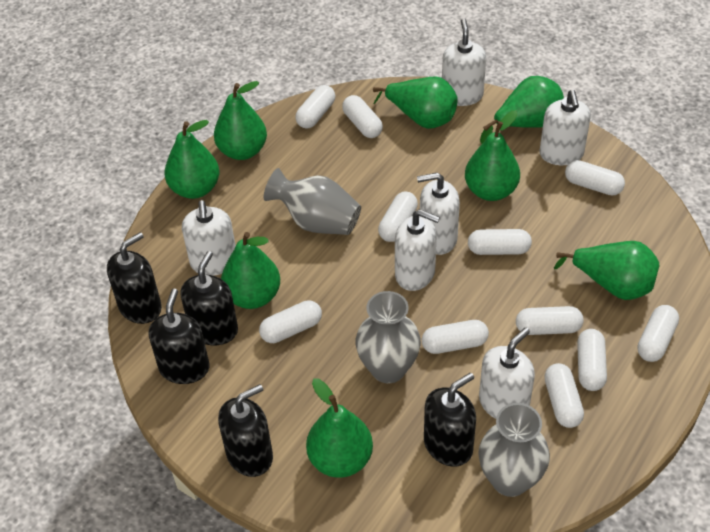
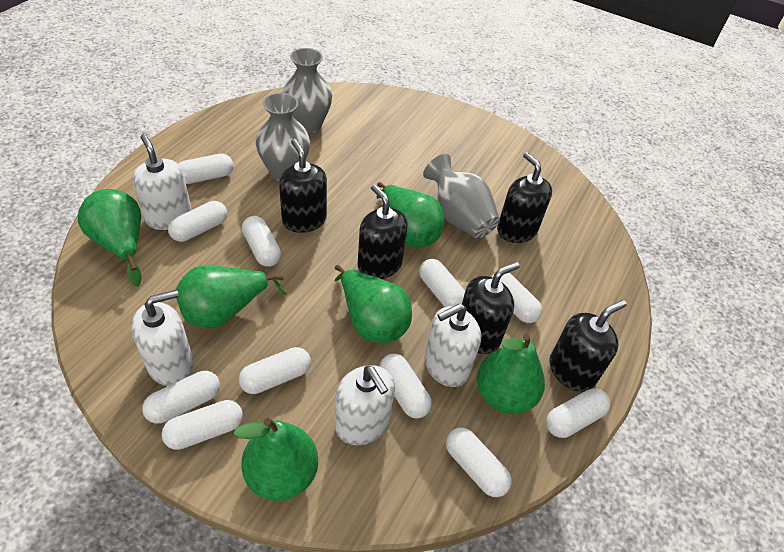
green pear: [165,120,219,199] [214,81,267,160] [221,232,280,309] [306,379,373,478] [373,76,458,129] [465,110,520,201] [480,76,564,144] [554,241,659,300] = 8 -> [78,189,142,287] [175,265,286,328] [234,418,318,501] [335,265,412,343] [376,182,444,247] [477,334,545,414] = 6
white soap dispenser: [182,200,236,276] [395,209,440,291] [417,172,460,255] [442,18,486,106] [479,327,535,419] [540,89,591,165] = 6 -> [131,290,194,386] [132,134,192,230] [335,365,395,445] [424,304,481,387] = 4

